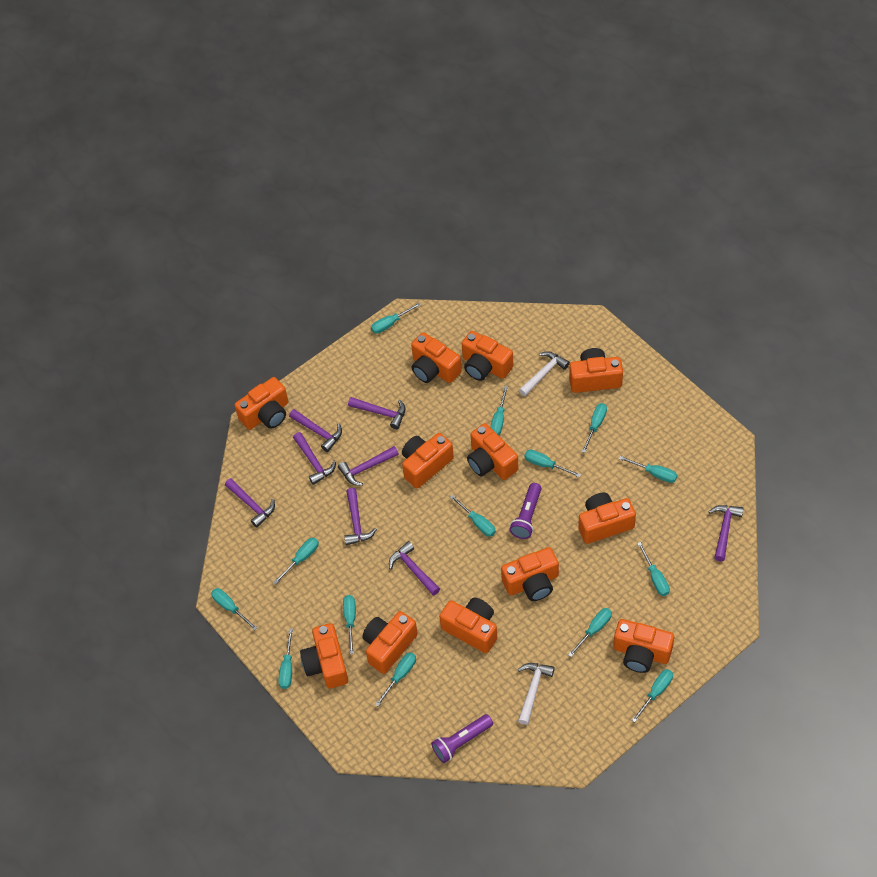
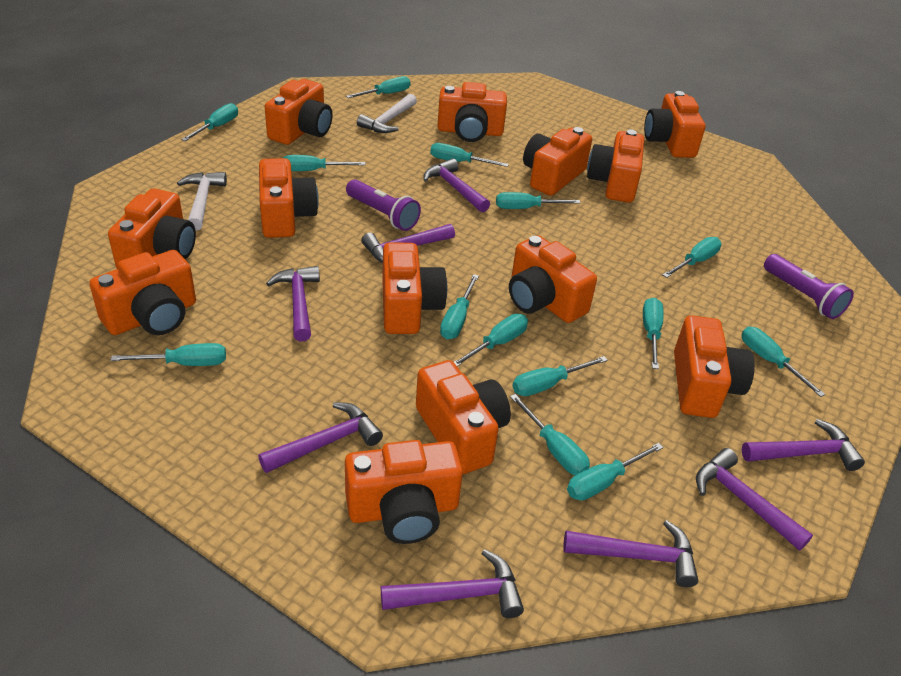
orange camera: [234,377,288,430] [300,623,348,688] [362,611,418,674] [402,433,454,488] [411,332,462,383] [439,598,497,653] [462,331,513,381] [467,423,518,480] [501,547,559,601] [569,348,623,393] [578,493,636,544] [613,619,674,673] = 12 -> [89,250,196,335] [108,189,196,269] [259,158,319,238] [265,79,333,145] [345,440,463,544] [382,242,447,334] [416,360,511,474] [437,82,507,142] [509,235,597,323] [523,127,592,196] [587,129,644,203] [644,91,705,158] [674,315,755,418] = 13

